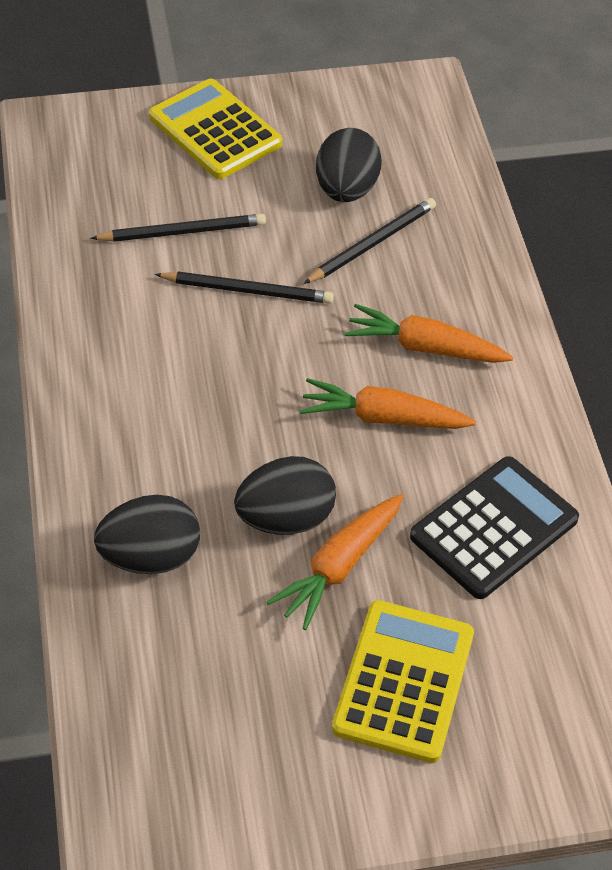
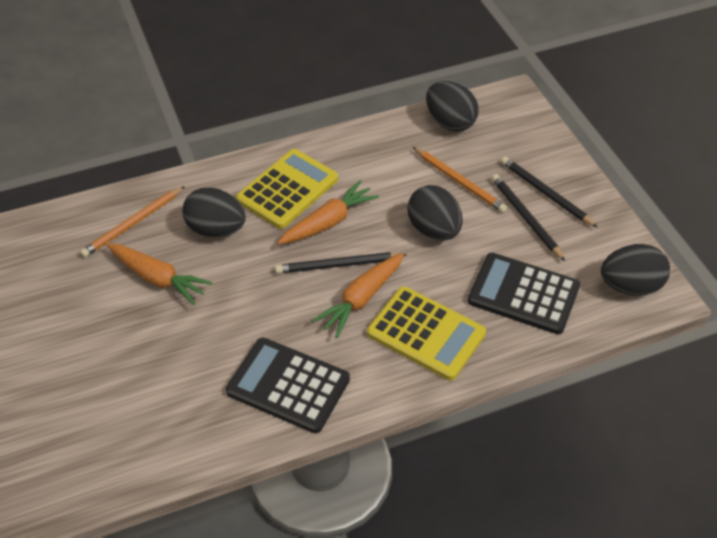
black calculator: [410,456,579,599] = 1 -> [226,338,350,433] [468,253,580,334] = 2
black egg: [94,495,200,574] [234,456,336,535] [316,128,382,202] = 3 -> [182,188,246,237] [408,185,463,240] [426,81,479,132] [601,244,670,296] = 4
orange pencil: none = 0 -> [80,186,185,257] [413,147,507,213] = 2

